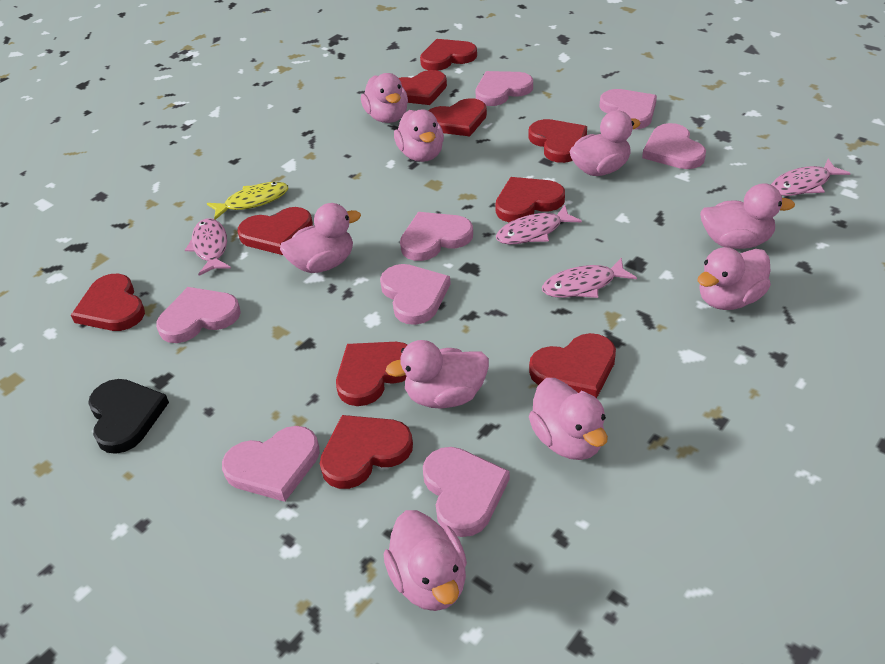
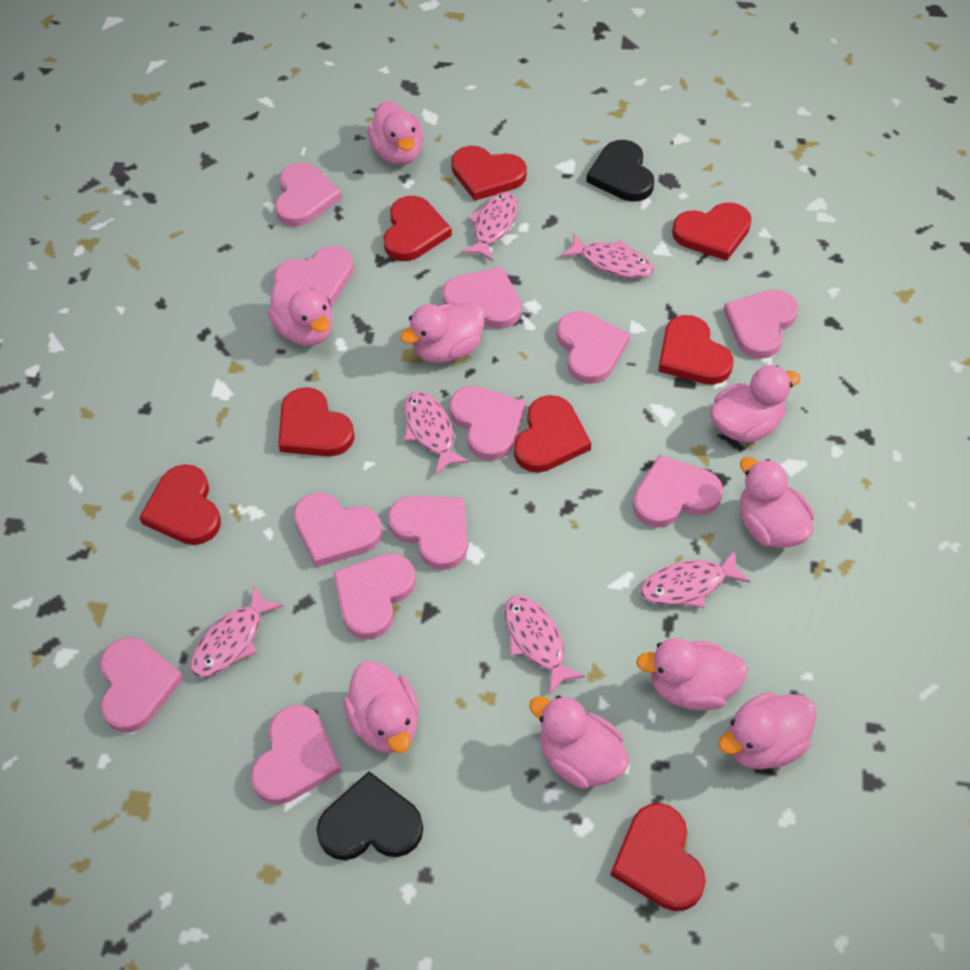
black heart: [88,379,169,454] = 1 -> [316,771,423,860] [586,140,654,202] = 2
pink fish: [185,218,231,276] [496,205,582,244] [542,258,637,298] [771,159,851,196] = 4 -> [190,586,284,678] [404,392,470,475] [462,192,518,261] [505,595,585,695] [560,234,654,278] [640,550,750,608] = 6
pink heart: [156,287,241,343] [222,426,320,502] [380,264,451,325] [400,212,473,261] [423,447,510,537] [476,71,533,106] [600,89,657,130] [642,123,706,169] = 8 -> [100,637,184,733] [250,705,342,805] [274,246,354,306] [275,163,342,227] [293,492,382,567] [333,553,416,639] [388,495,468,570] [442,267,521,329] [449,386,525,461] [557,311,630,384] [633,455,723,528] [724,290,798,359] = 12
red heart: [71,274,145,331] [237,207,313,255] [320,415,413,489] [336,342,408,406] [399,70,447,105] [420,39,477,71] [428,98,487,136] [495,177,565,223] [528,119,587,163] [529,333,616,398] = 10 -> [139,464,221,545] [278,387,355,456] [384,196,452,261] [451,146,527,201] [514,395,591,473] [611,803,706,911] [658,315,733,385] [672,202,752,261] = 8
yellow fish: [207,182,288,220] = 1 -> none = 0

